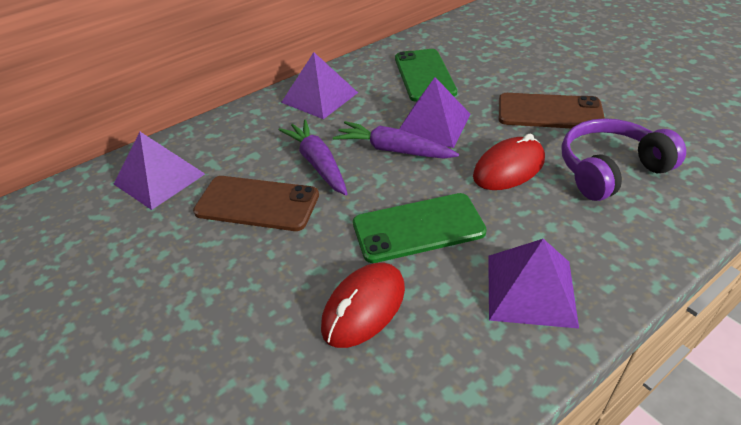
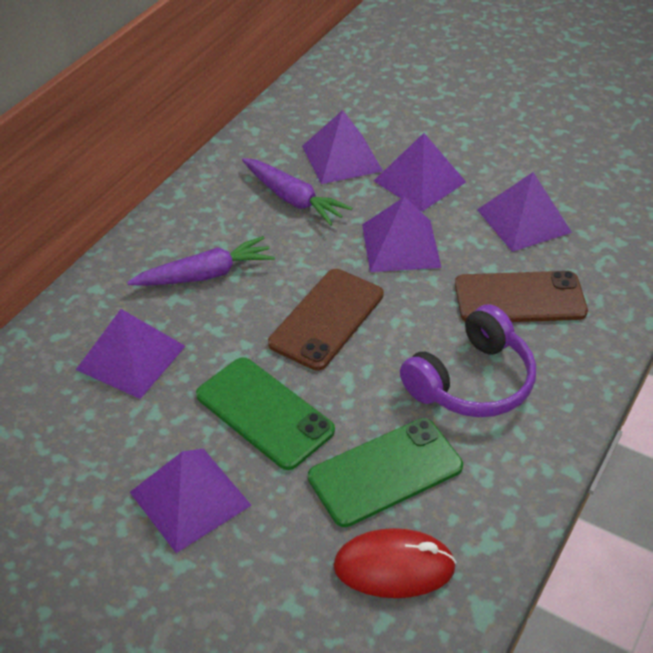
purple pyramid: [114,132,205,210] [281,52,358,119] [399,77,470,148] [488,239,579,329] = 4 -> [76,309,185,399] [130,449,252,553] [302,110,383,184] [362,196,442,272] [374,133,466,212] [477,172,572,252] = 6
red mouse: [321,263,405,348] [473,134,545,190] = 2 -> [333,528,456,598] = 1

